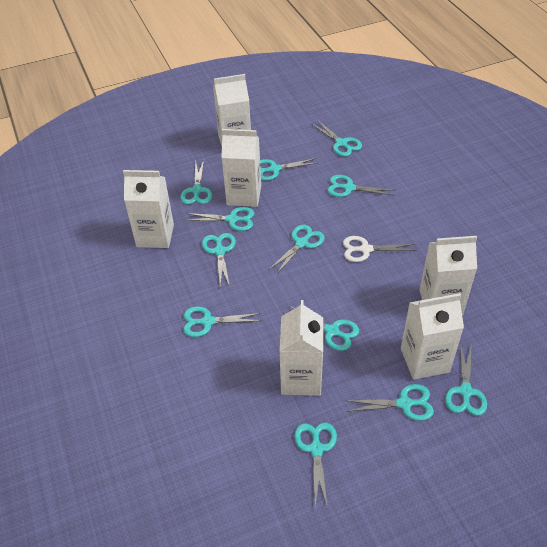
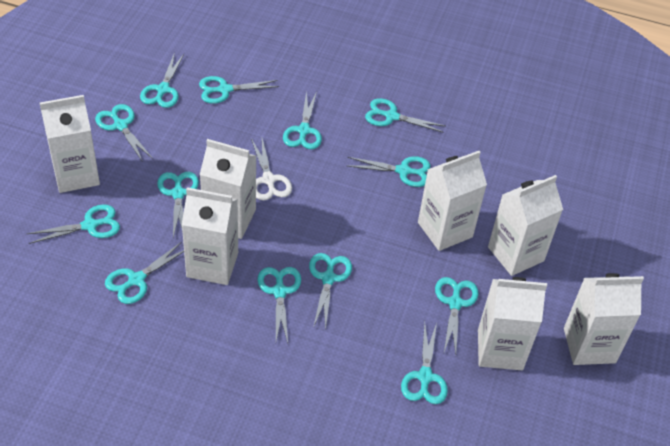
turquoise scissors: [180,160,212,204] [183,306,262,337] [185,207,254,231] [202,233,236,287] [260,158,317,181] [268,225,325,275] [283,305,359,351] [294,423,337,509] [312,120,362,156] [328,175,395,197] [345,384,434,421] [445,343,487,416] = 12 -> [27,204,120,244] [95,104,153,162] [105,242,184,304] [140,52,184,108] [157,172,199,237] [199,76,280,104] [257,267,301,343] [283,91,322,149] [309,253,352,330] [348,156,431,187] [365,98,445,133] [401,322,448,404] [435,277,478,355] = 13
white carton: [123,170,174,248] [213,74,251,146] [221,129,261,207] [280,300,323,396] [401,293,464,380] [420,236,477,315] = 6 -> [40,95,100,193] [182,187,238,285] [200,139,256,239] [418,151,487,251] [478,277,547,370] [488,175,563,276] [564,273,644,365] = 7

